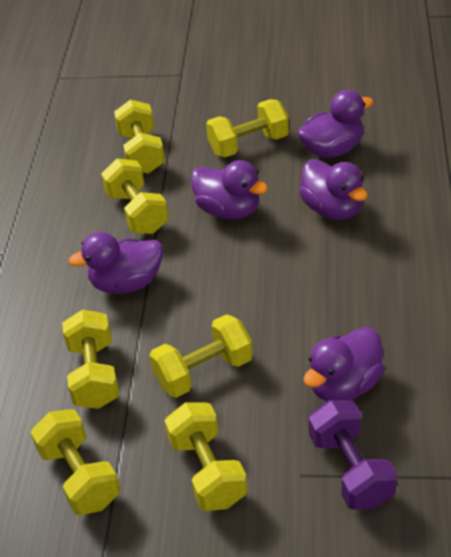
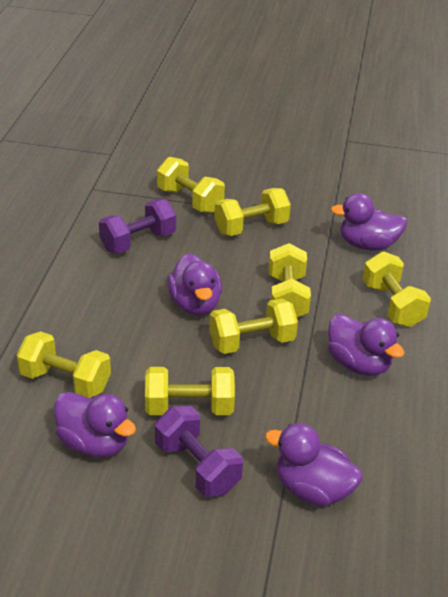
purple dumbbell: [309,400,397,510] = 1 -> [99,199,176,253] [155,406,243,497] = 2

